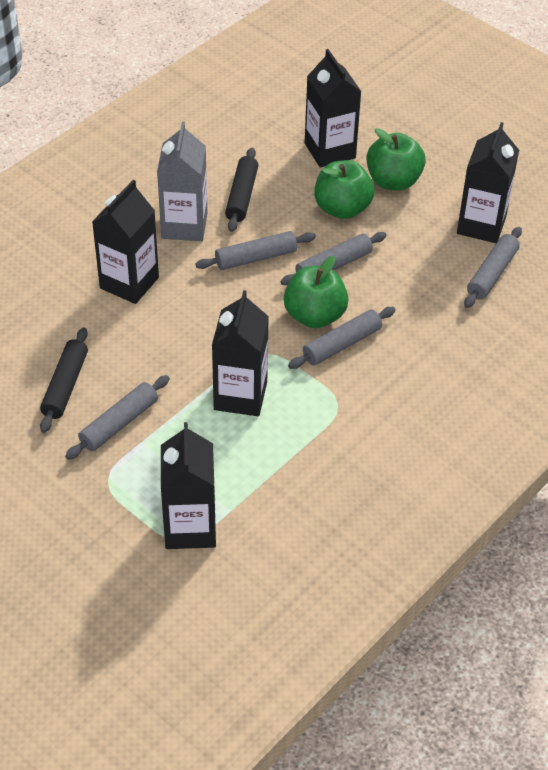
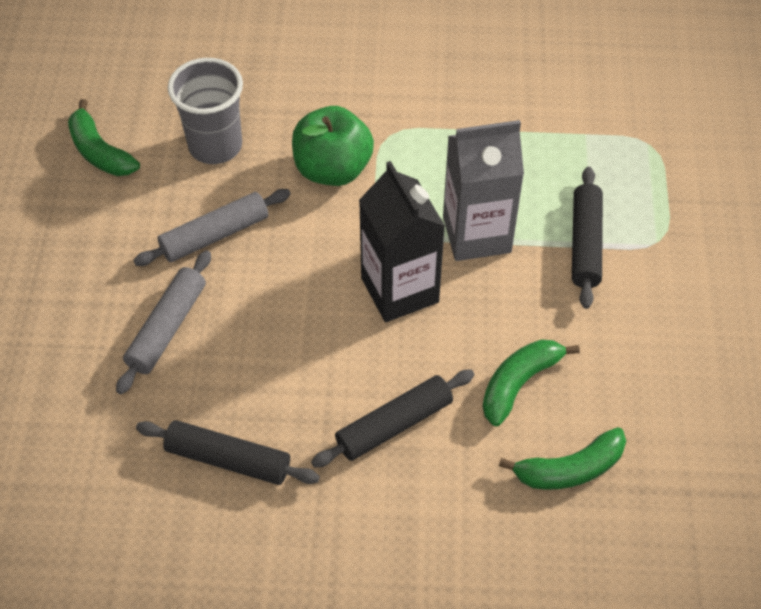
black carton: [92,180,159,304] [161,422,216,549] [212,290,269,416] [305,49,361,167] [457,122,519,243] = 5 -> [359,161,445,322] = 1
black rolling pin: [40,327,88,433] [225,148,258,232] = 2 -> [136,420,320,485] [311,370,474,468] [572,167,603,309] = 3
green apple: [284,256,349,328] [314,160,375,219] [366,128,426,191] = 3 -> [292,106,374,186] = 1
green banana: none = 0 -> [68,99,140,176] [482,339,580,426] [499,427,626,490] = 3
grey cup: none = 0 -> [168,58,243,164] = 1
grey rolling pin: [65,375,170,460] [196,231,316,270] [281,232,387,285] [288,307,396,369] [464,227,522,308] = 5 -> [116,251,211,394] [133,189,291,266] = 2

